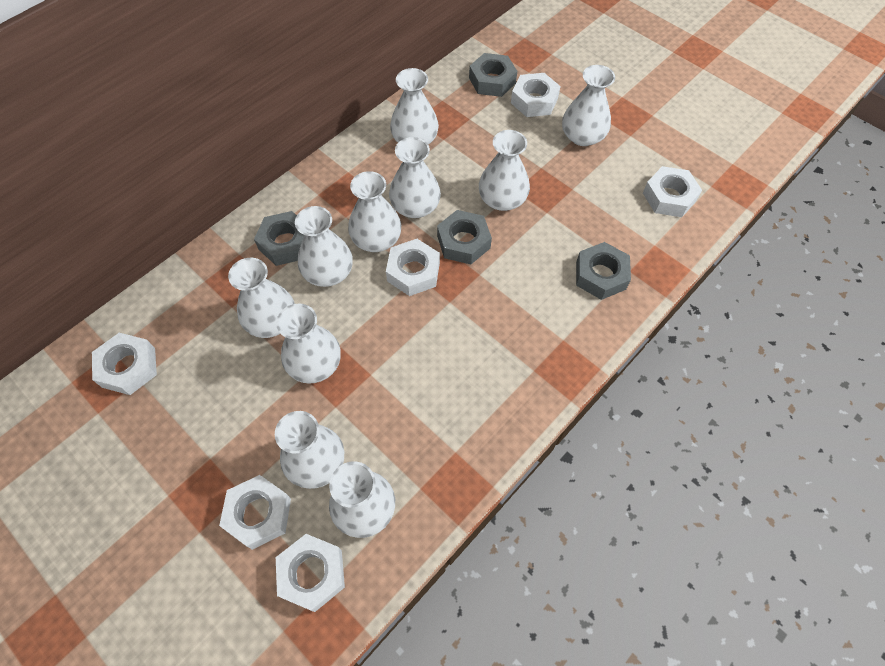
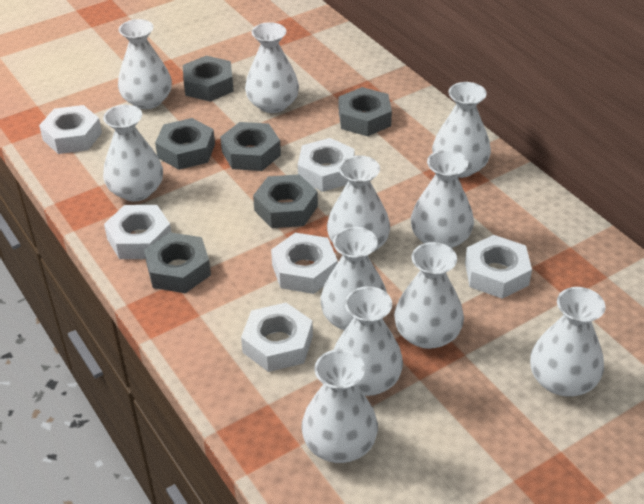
grey nut: [254,211,305,266] [437,210,492,264] [469,53,517,97] [576,242,631,300] = 4 -> [144,232,211,293] [155,118,215,170] [183,56,234,102] [220,122,281,171] [253,174,318,228] [339,87,392,136] = 6
white vase: [228,258,295,338] [275,411,344,489] [276,303,341,384] [295,206,353,287] [329,461,395,538] [348,171,401,252] [389,137,441,218] [390,68,439,145] [479,130,530,211] [562,65,615,146] = 10 -> [103,105,163,201] [118,19,172,109] [245,22,299,113] [301,349,378,463] [320,227,387,330] [327,155,390,252] [334,286,403,396] [394,242,464,349] [411,150,474,248] [432,82,491,178] [530,287,605,397] = 11

